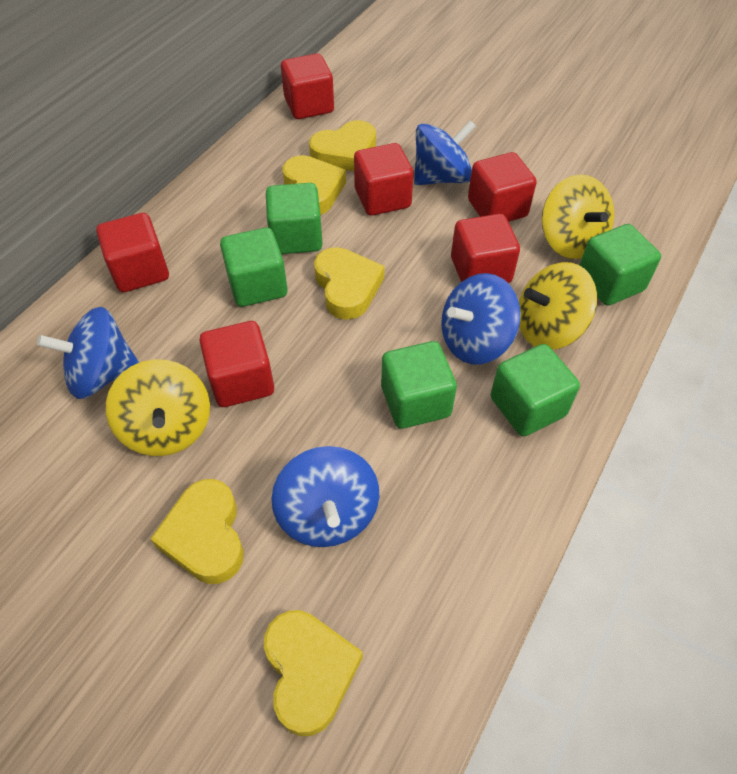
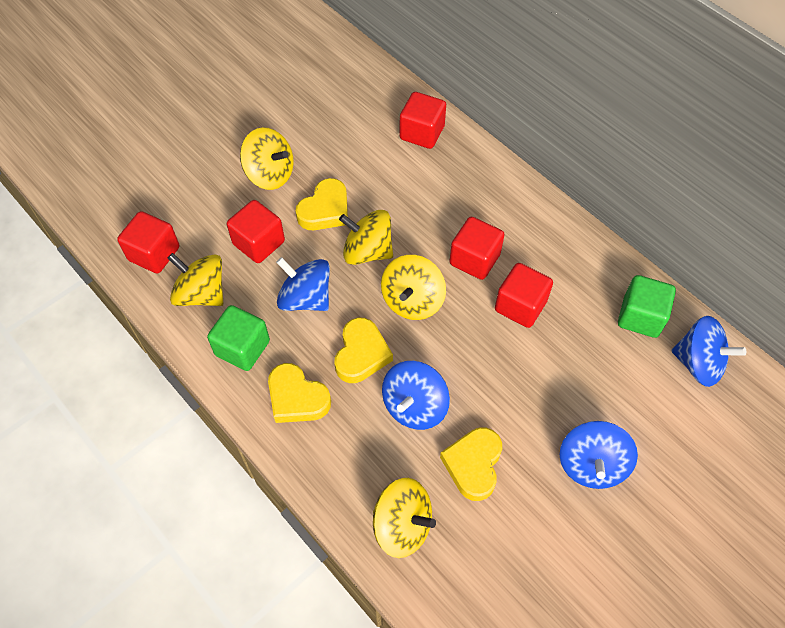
green cube: [220,227,287,307] [266,183,323,254] [381,341,457,429] [491,344,580,437] [580,224,661,306] = 5 -> [207,305,270,371] [618,275,676,338] = 2
red cube: [96,213,169,292] [200,321,274,407] [281,53,334,119] [354,143,414,216] [451,214,520,283] [468,152,537,222] = 6 -> [117,211,179,274] [227,200,285,263] [399,92,446,149] [449,217,505,280] [495,263,553,328] = 5
yellow heart: [150,479,244,584] [264,610,363,736] [282,155,346,215] [309,120,376,171] [314,247,385,320] = 5 -> [268,363,331,423] [296,178,348,230] [334,318,393,383] [440,427,502,501] = 4
yellow spinning top: [106,359,210,456] [519,262,598,350] [542,175,614,259] = 3 -> [168,253,223,306] [240,127,294,190] [339,210,393,265] [373,478,436,558] [381,255,446,320] = 5

